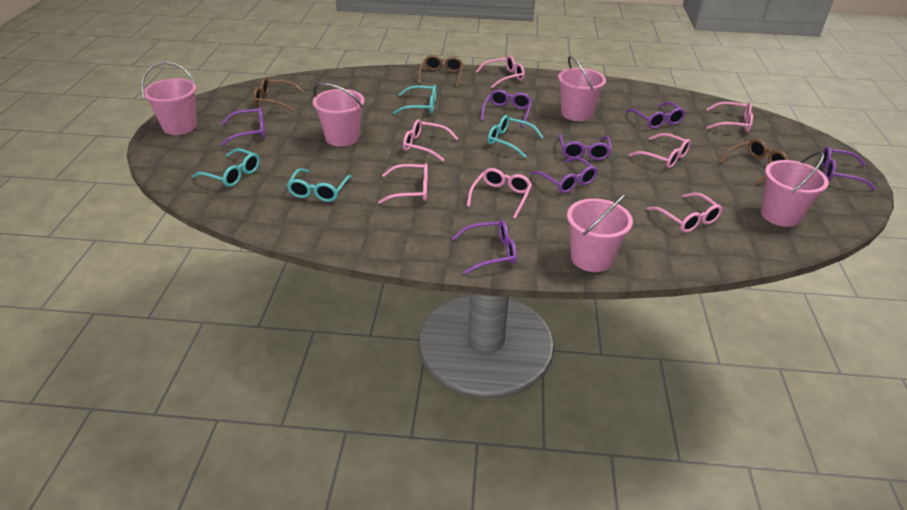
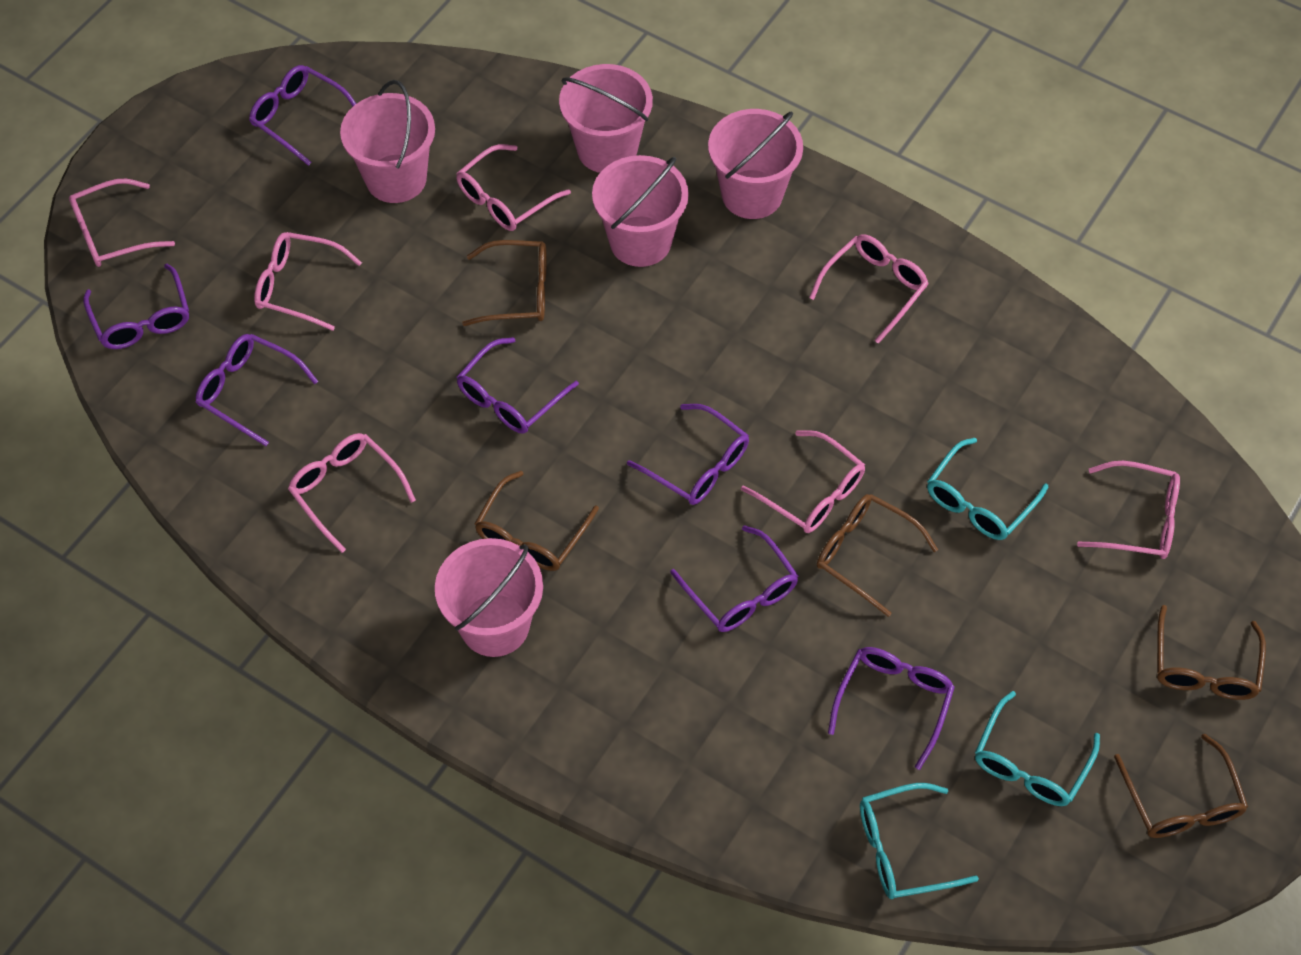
brown glasses: [253,77,304,111] [418,55,464,87] [719,139,789,185] = 3 -> [462,240,547,326] [474,471,599,571] [817,494,938,617] [1114,734,1248,838] [1157,605,1266,700] = 5
turquoise glasses: [193,148,260,187] [287,168,353,202] [393,85,437,114] [488,115,544,158] = 4 -> [860,783,979,899] [927,438,1048,540] [975,691,1100,806] = 3

